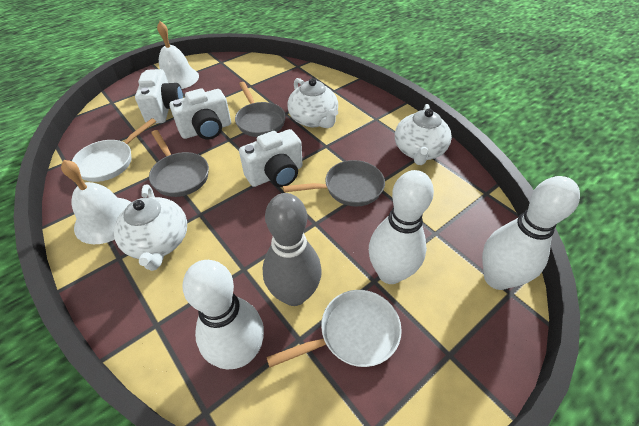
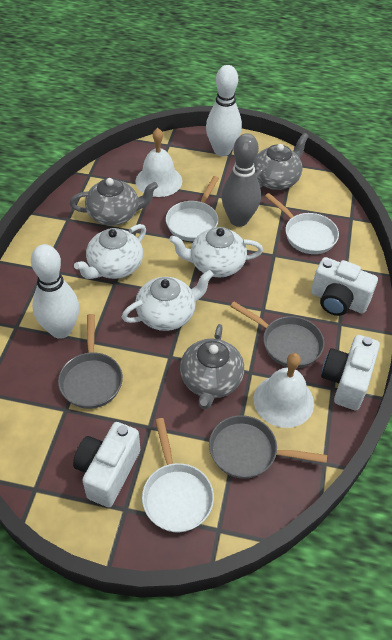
grey teapot: none = 0 -> [69,178,158,226] [180,324,244,409] [254,133,309,190] = 3
white bowling pin: [183,260,264,369] [369,170,434,284] [482,176,580,290] = 3 -> [31,244,79,339] [206,65,242,156] = 2
white pan: [72,118,156,182] [266,290,402,367] = 2 -> [142,418,214,532] [166,176,219,241] [265,193,339,254] = 3

